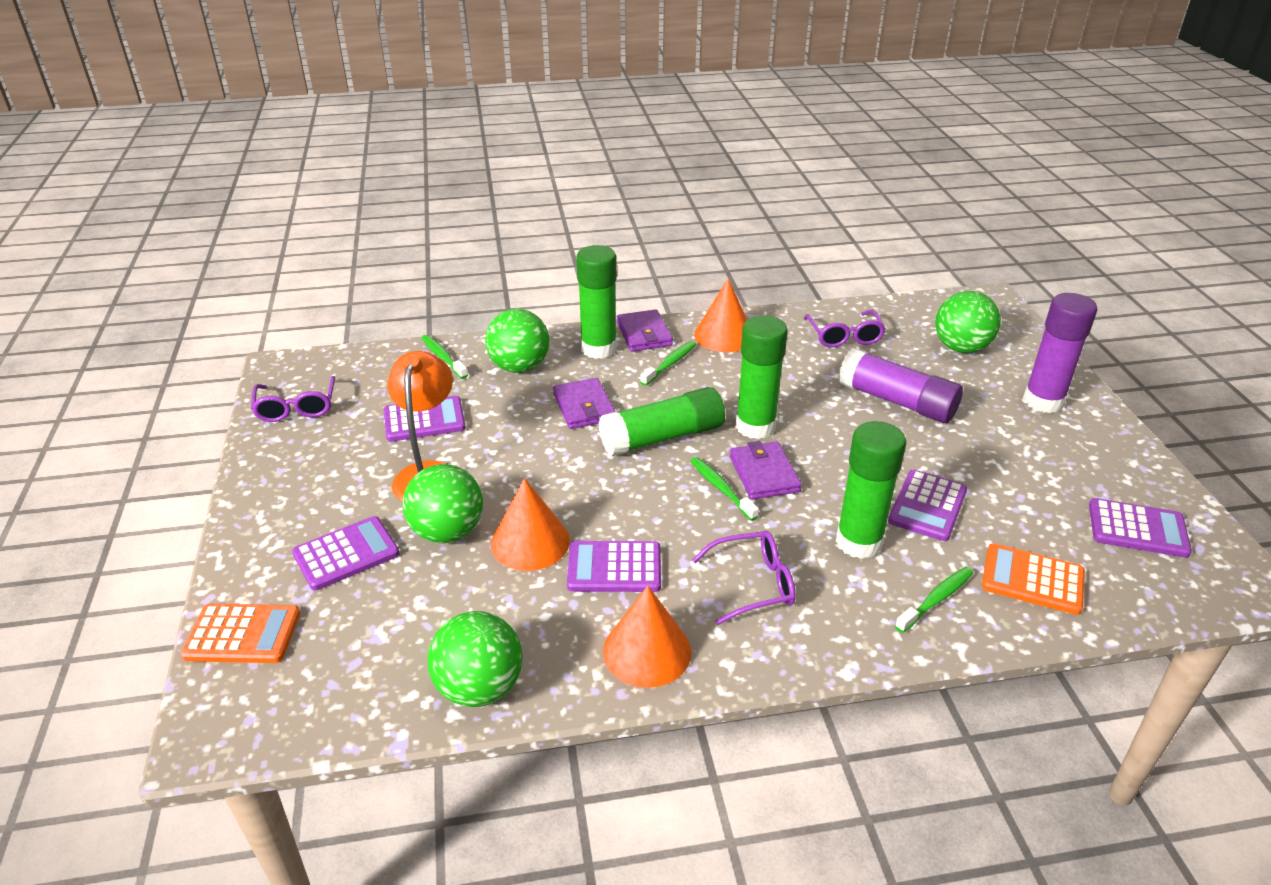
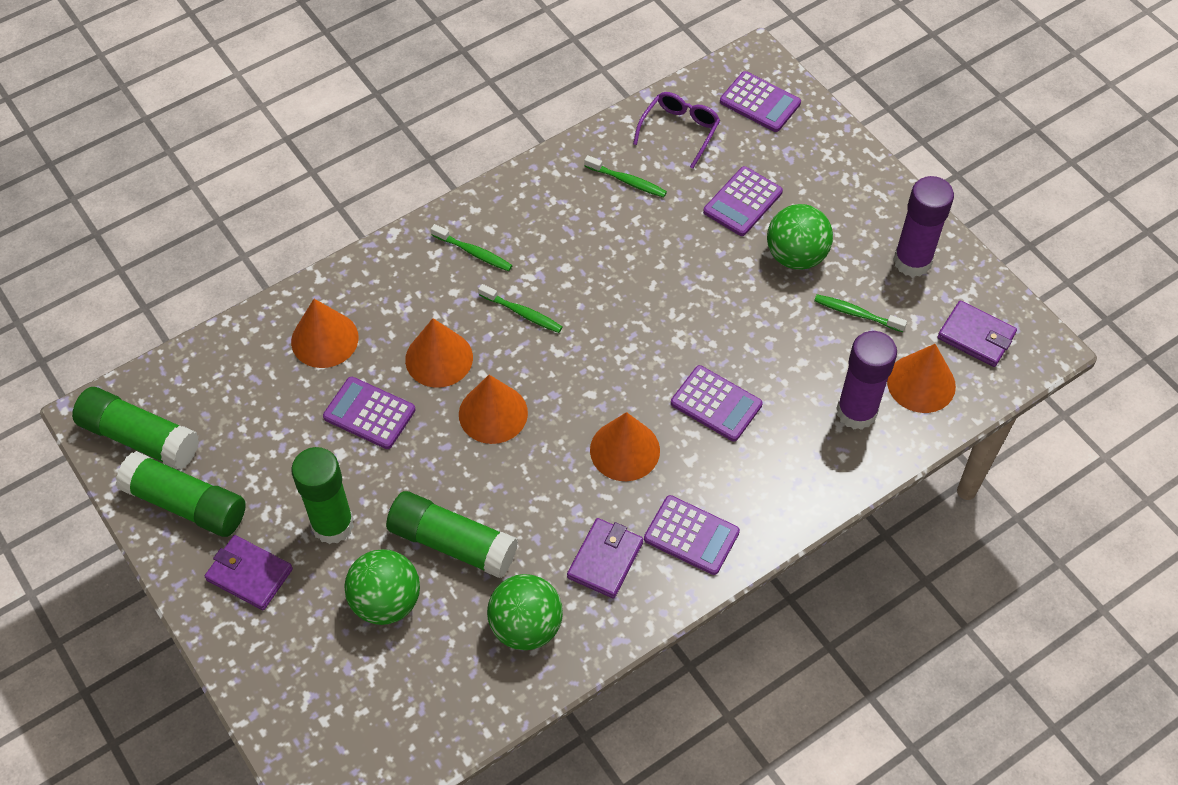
green ball: [403,464,483,543] [428,611,523,707] [485,309,549,373] [935,291,1001,353] = 4 -> [344,549,420,625] [487,574,563,650] [767,204,833,270] = 3
orange calculator: [181,604,300,663] [982,543,1085,615] = 2 -> none = 0
orange cone: [491,478,570,571] [603,586,692,688] [694,279,747,352] = 3 -> [291,299,359,368] [405,318,473,388] [459,375,528,444] [590,412,660,481] [887,344,956,413] = 5
orange lamp: [387,351,453,502] = 1 -> none = 0
purple glasses: [251,376,335,422] [692,531,796,625] [803,310,886,348] = 3 -> [633,92,720,168] = 1

